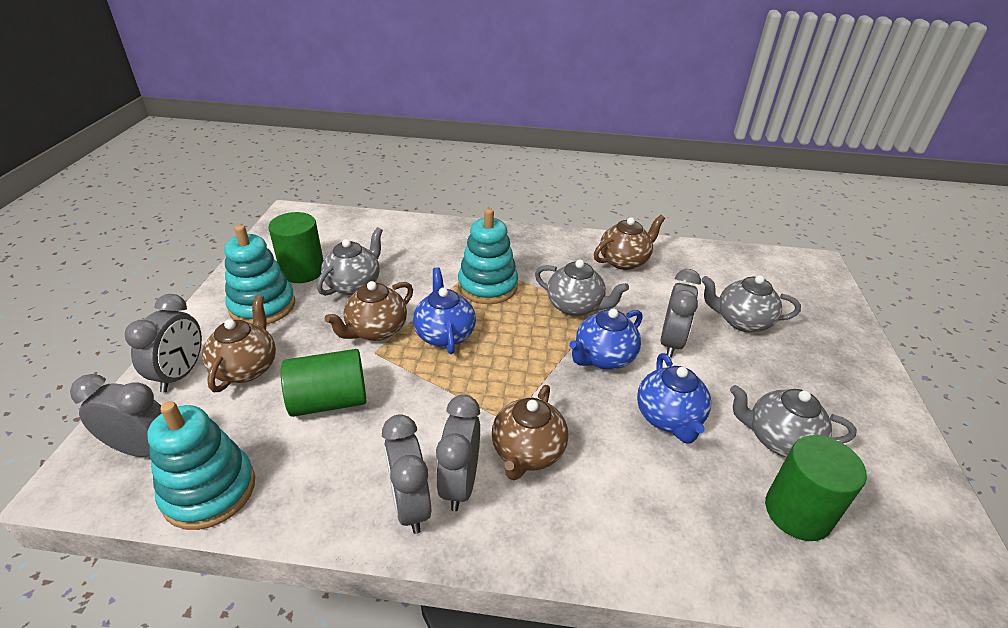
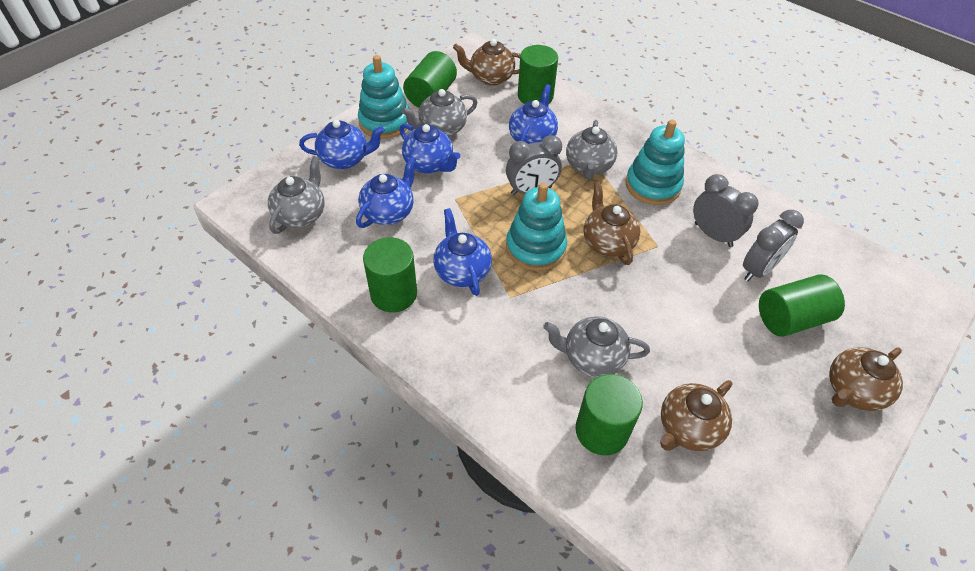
blue teapot: [413,267,476,354] [569,309,642,370] [637,353,711,443] = 3 -> [299,120,384,169] [356,157,416,228] [400,124,460,174] [433,208,492,296] [509,84,558,144] = 5
green cylinder: [268,212,323,283] [281,349,366,417] [765,435,867,541] = 3 -> [363,237,417,312] [403,51,457,108] [518,45,558,104] [576,374,643,455] [759,274,845,337] = 5
grey clock: [70,374,161,457] [125,294,202,392] [382,414,431,534] [436,395,480,511] [661,269,701,358] = 5 -> [506,135,562,195] [693,174,759,247] [743,210,804,281] = 3

